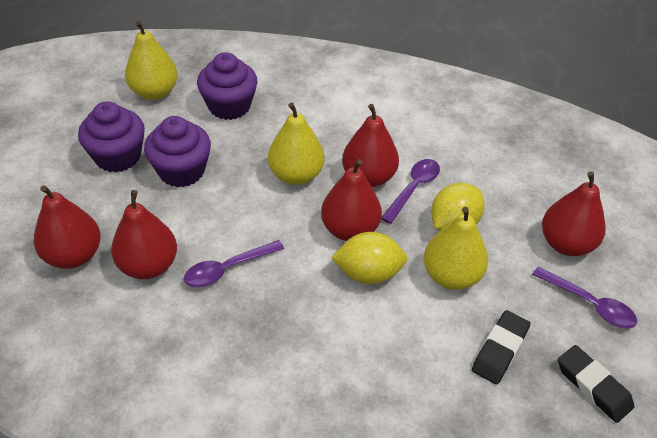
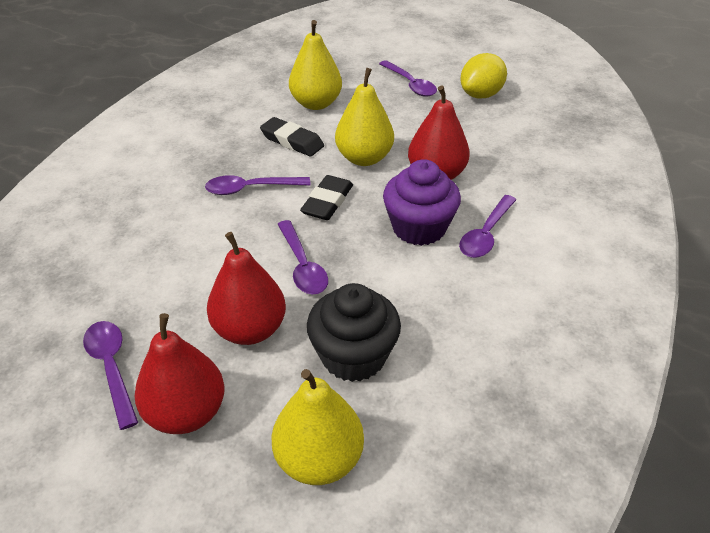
black cupcake: none = 0 -> [307,283,401,382] = 1
purple cupcake: [78,101,145,173] [144,116,211,187] [197,52,258,120] = 3 -> [383,159,461,246] = 1
purple spoon: [184,240,284,288] [381,159,440,224] [532,267,637,328] = 3 -> [83,321,138,430] [205,175,311,195] [277,220,328,294] [379,60,437,97] [459,195,516,258] = 5
red pear: [34,185,101,269] [111,190,177,279] [321,159,382,241] [342,104,399,187] [542,171,606,256] = 5 -> [135,313,225,434] [207,232,286,345] [408,85,470,180] = 3
yellow lemon: [331,232,407,284] [431,183,485,231] = 2 -> [460,53,507,99] = 1

